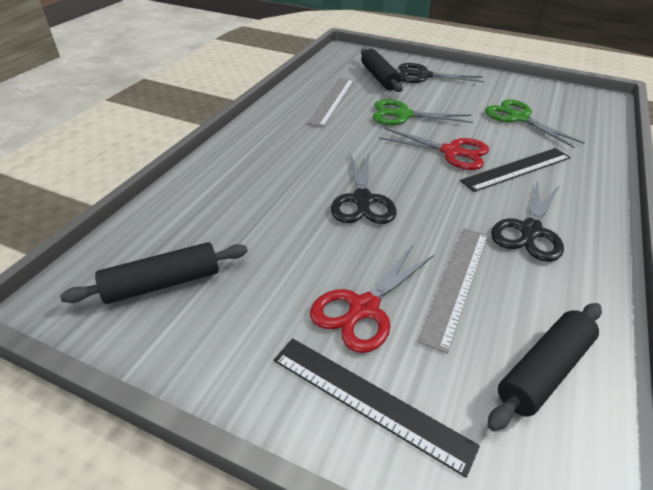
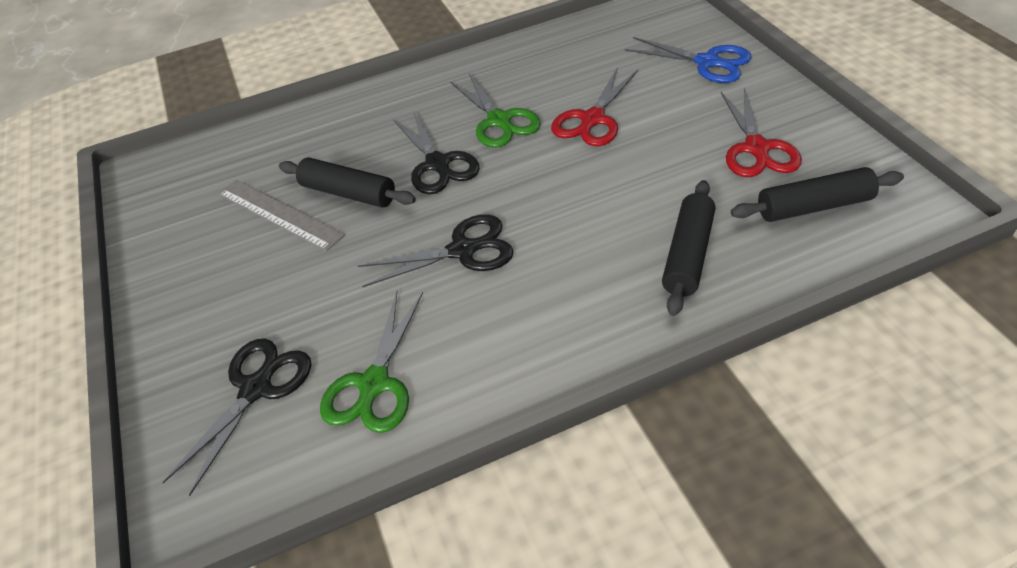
black ruler: [274,338,480,478] [460,148,571,192] = 2 -> none = 0
blue scissors: none = 0 -> [625,37,752,83] = 1
grey ruler: [307,78,354,127] [418,228,488,354] = 2 -> [218,180,345,251] = 1

